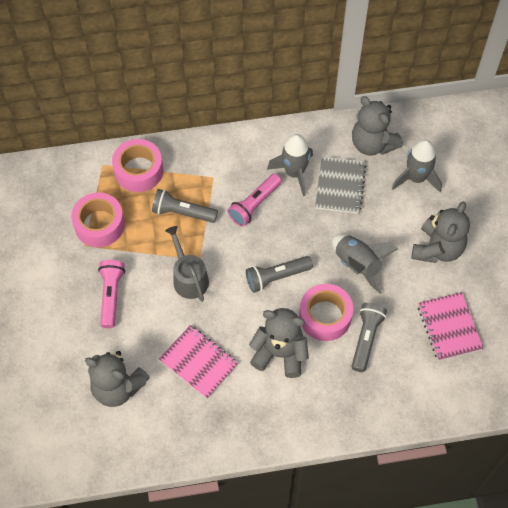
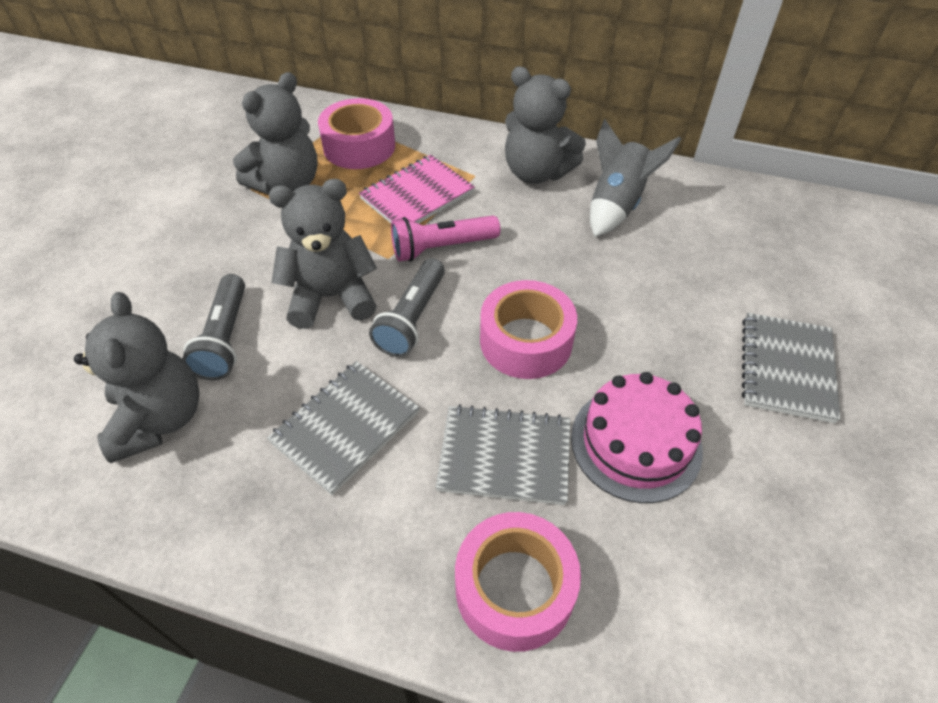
grey flashlight: [152,189,218,223] [246,256,313,293] [352,303,387,372] = 3 -> [182,274,245,380] [369,258,445,357] = 2
grey notebook: [315,156,366,214] = 1 -> [267,361,420,495] [436,404,570,505] [742,313,841,423] = 3
grey rocket: [267,134,313,196] [332,234,398,294] [392,139,442,192] = 3 -> [590,119,681,237] = 1
grey watering can: [165,226,209,302] = 1 -> none = 0
pink cake: none = 0 -> [571,372,703,503] = 1
pink flashlight: [98,260,125,328] [228,174,282,226] = 2 -> [391,216,500,262] = 1
pink notebook: [159,325,238,399] [418,292,484,361] = 2 -> [359,155,475,224] = 1

